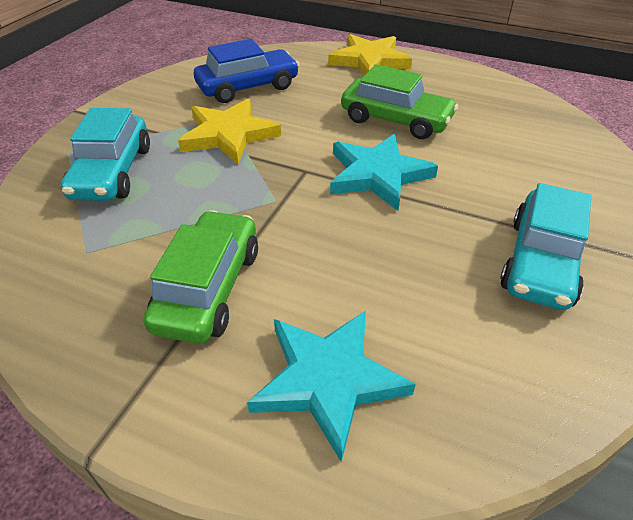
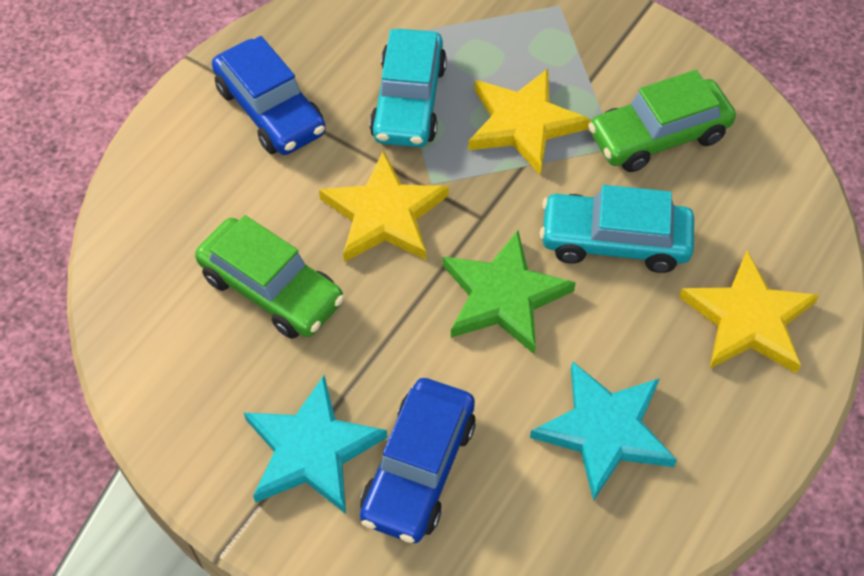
blue car: [194,39,300,103] = 1 -> [212,36,326,155] [360,378,476,543] = 2
green star: none = 0 -> [443,230,576,354] = 1
yellow star: [178,98,281,165] [328,34,412,75] = 2 -> [319,151,449,262] [468,69,591,176] [679,251,819,373] = 3

